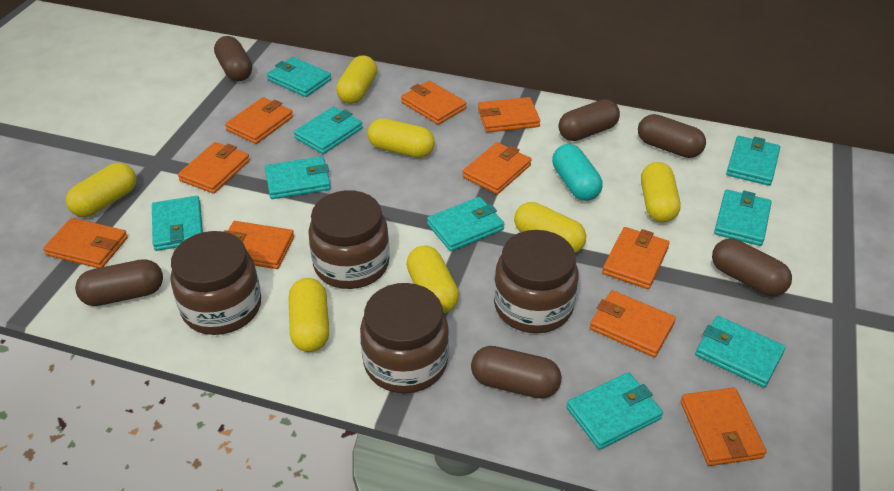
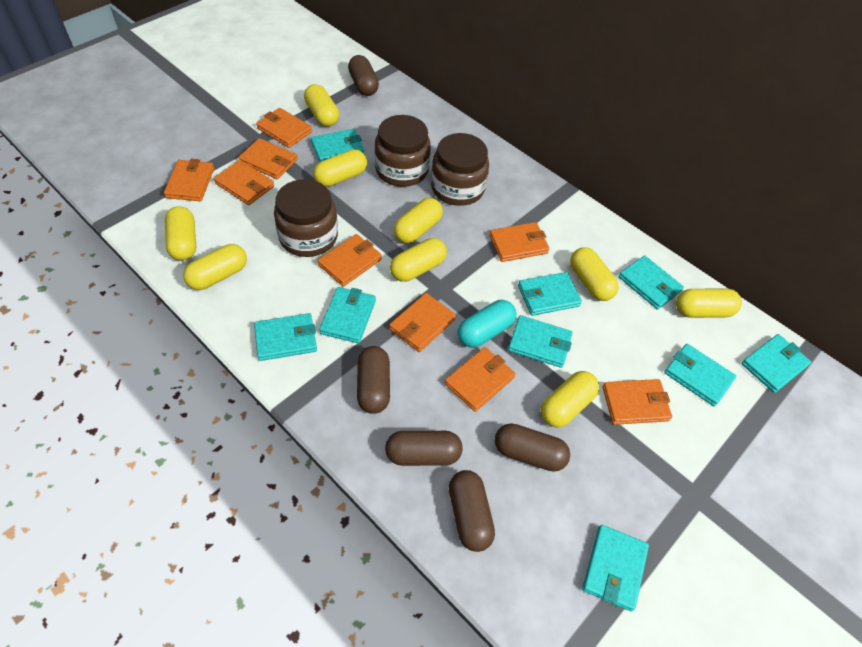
brown capsule: [75,259,163,306] [214,36,252,81] [471,346,562,399] [558,99,620,141] [638,114,706,158] [712,238,792,296] = 6 -> [348,55,379,96] [357,346,390,414] [385,431,463,466] [449,470,495,552] [495,423,570,472] = 5
brown jar: [171,231,261,335] [308,190,390,289] [360,283,449,393] [494,230,578,333] = 4 -> [274,179,338,257] [375,115,431,187] [431,133,489,206] = 3
orange wallet: [43,218,128,268] [178,142,250,194] [224,221,294,269] [225,97,293,144] [401,80,466,125] [462,142,532,194] [478,97,540,133] [590,290,676,357] [602,227,670,289] [681,387,766,466] = 10 -> [164,158,214,201] [214,160,274,205] [238,138,298,179] [256,108,312,148] [317,234,382,287] [389,293,456,352] [445,347,515,412] [489,222,549,262] [603,379,672,425] = 9
yellow capsule: [66,163,136,217] [288,278,329,352] [336,55,377,104] [368,118,435,158] [406,246,459,313] [514,202,586,253] [641,162,680,222] = 7 -> [165,206,196,261] [183,244,247,290] [304,84,339,127] [313,149,367,187] [390,238,447,282] [394,198,443,243] [541,371,599,428] [570,247,619,301] [676,288,742,318] = 9

